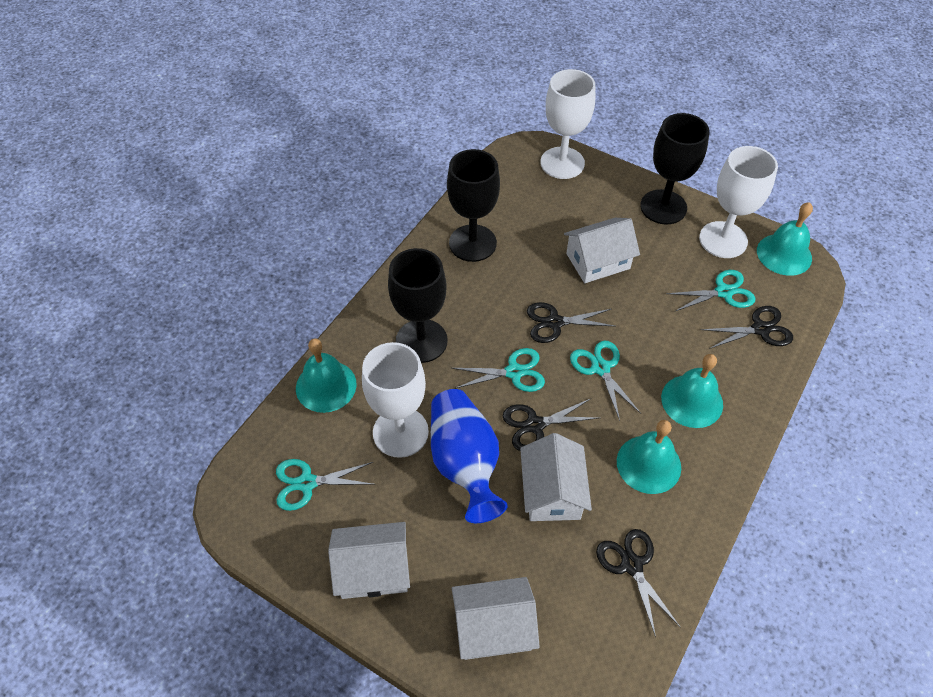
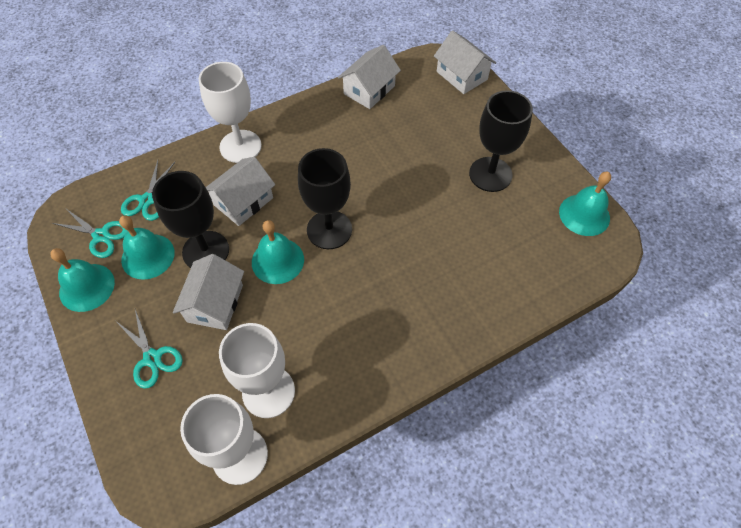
black scissors: [503,399,598,451] [527,302,615,343] [596,529,680,637] [701,306,793,349] = 4 -> none = 0
blue vase: [431,389,508,523] = 1 -> none = 0
turquoise scissors: [276,459,376,511] [452,348,545,392] [570,341,641,421] [666,270,755,312] = 4 -> [52,208,128,258] [116,309,183,389] [121,160,175,221] = 3

